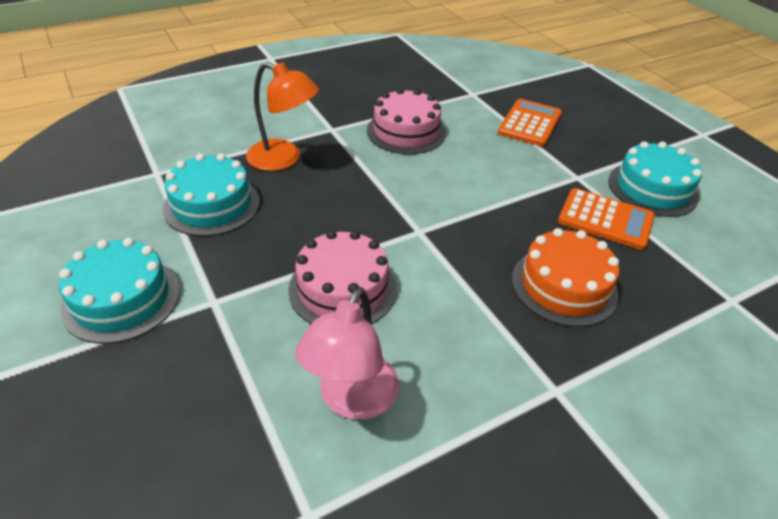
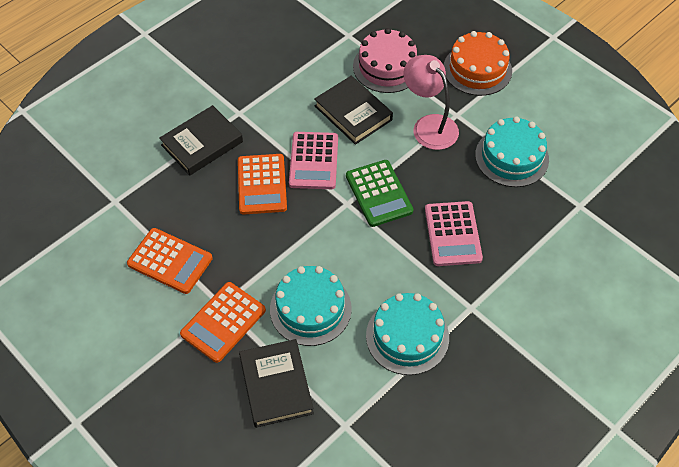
black book: none = 0 -> [159,105,243,175] [239,339,314,428] [314,76,393,145] = 3
green calculator: none = 0 -> [346,160,414,227] = 1
orange calculator: [498,99,562,146] [558,188,655,250] = 2 -> [127,228,213,294] [180,282,266,363] [238,154,287,215] = 3
orange lamp: [246,62,319,171] = 1 -> none = 0
pink cake: [288,230,396,324] [367,88,446,154] = 2 -> [353,28,417,93] = 1
pink calculator: none = 0 -> [289,132,338,189] [425,201,483,266] = 2

